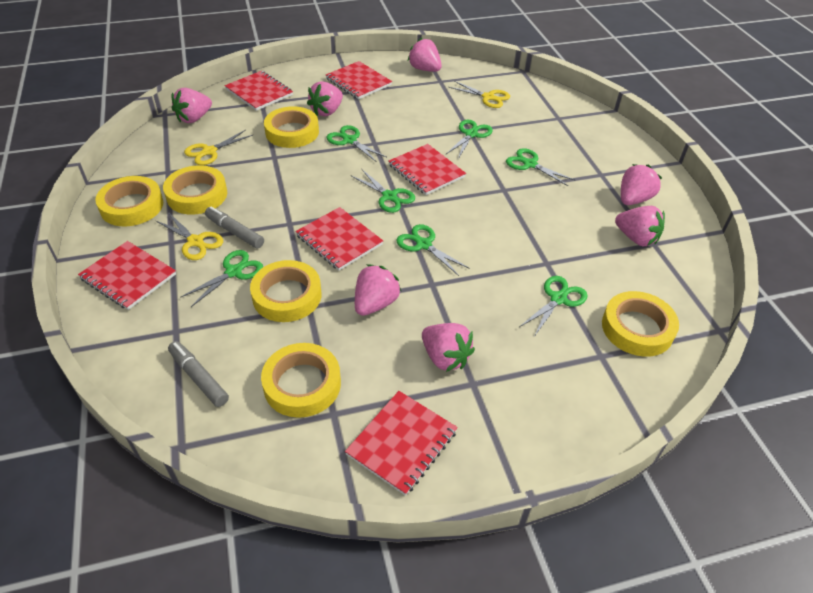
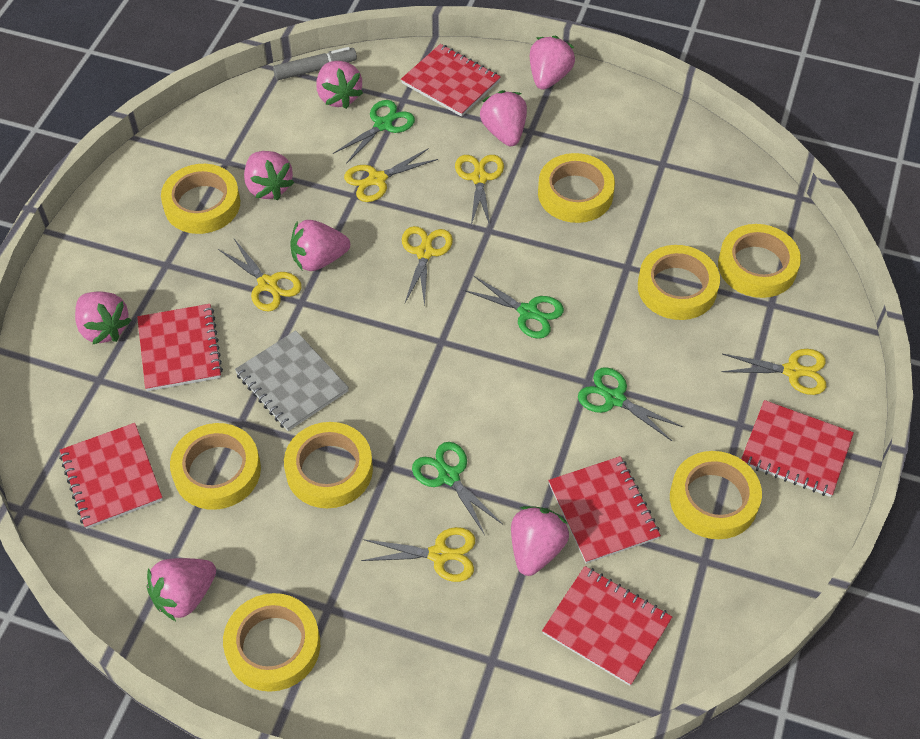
green scissors: [180,250,263,307] [327,125,386,162] [352,169,415,213] [396,224,470,276] [446,120,493,159] [506,148,575,186] [519,276,587,337] = 7 -> [333,100,415,164] [412,442,502,535] [463,275,564,339] [578,367,683,441] = 4
grey marker: [168,341,229,407] [205,207,264,248] = 2 -> [273,47,357,80] = 1
grey notebook: none = 0 -> [235,330,349,431] = 1
pink strawberry: [172,88,212,123] [307,81,343,117] [355,264,402,316] [408,38,442,72] [422,323,475,372] [615,206,665,246] [621,164,662,205] = 7 -> [75,291,132,344] [147,558,216,621] [244,151,294,200] [290,220,350,271] [316,61,363,109] [480,90,527,146] [511,506,569,576] [530,36,575,90] = 8
yellow scissors: [155,212,223,260] [184,130,253,165] [449,81,510,108] = 3 -> [218,239,302,312] [344,148,438,202] [361,527,475,582] [402,226,453,306] [455,155,504,226] [721,349,826,395] = 6
yellow tape: [95,176,163,226] [163,165,227,215] [250,260,321,322] [261,343,341,418] [264,106,319,148] [602,291,679,357] = 6 -> [161,164,240,234] [170,423,261,510] [223,593,320,692] [284,422,373,508] [538,153,615,223] [638,245,720,320] [670,451,762,539] [718,224,801,298] = 8

